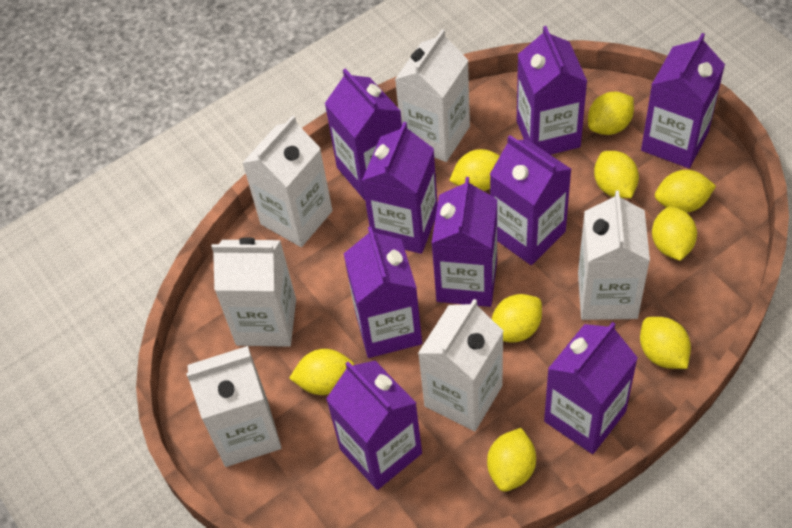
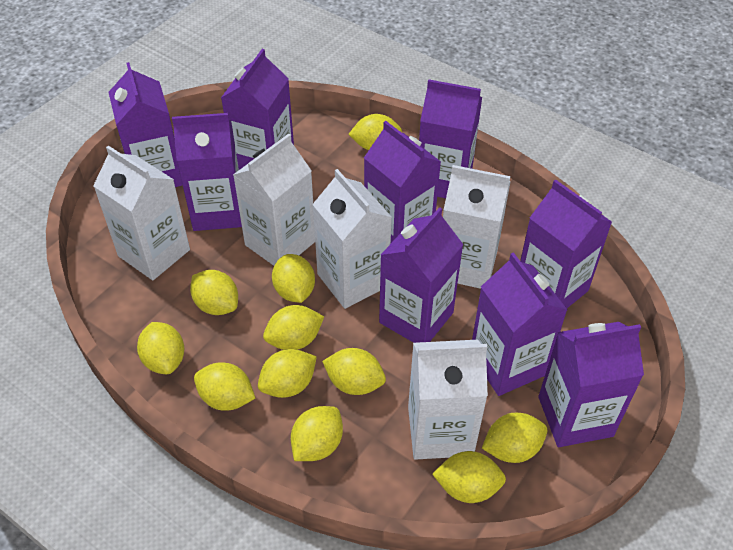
white carton: [186,346,282,467] [211,237,296,347] [242,115,333,247] [395,29,470,162] [418,299,503,431] [578,190,650,320] = 6 -> [93,146,190,280] [233,134,315,266] [312,169,392,309] [408,340,488,460] [443,165,511,289] = 5
yellow lemon: [289,349,354,395] [449,149,500,191] [487,428,536,492] [492,294,542,342] [588,92,634,135] [594,151,639,198] [640,317,691,369] [652,207,697,261] [655,170,716,213] = 9 -> [137,322,184,374] [190,270,238,315] [194,362,255,410] [258,349,317,398] [263,305,324,350] [272,254,315,303] [291,406,343,461] [322,348,386,395] [348,114,402,150] [432,451,506,503] [482,413,548,463] = 11

